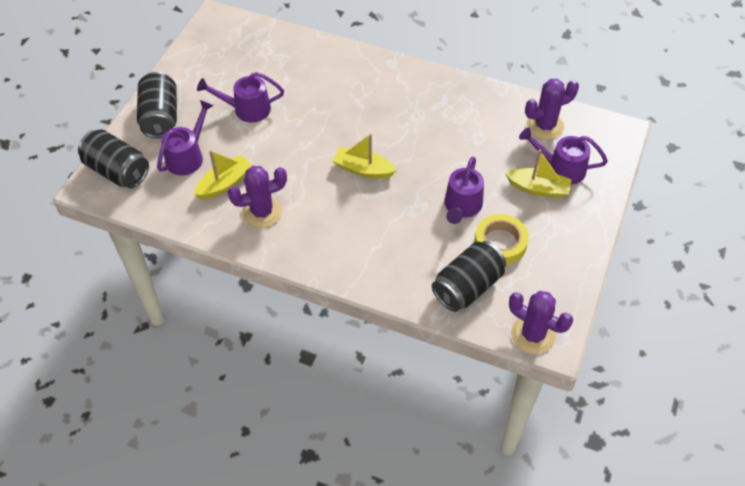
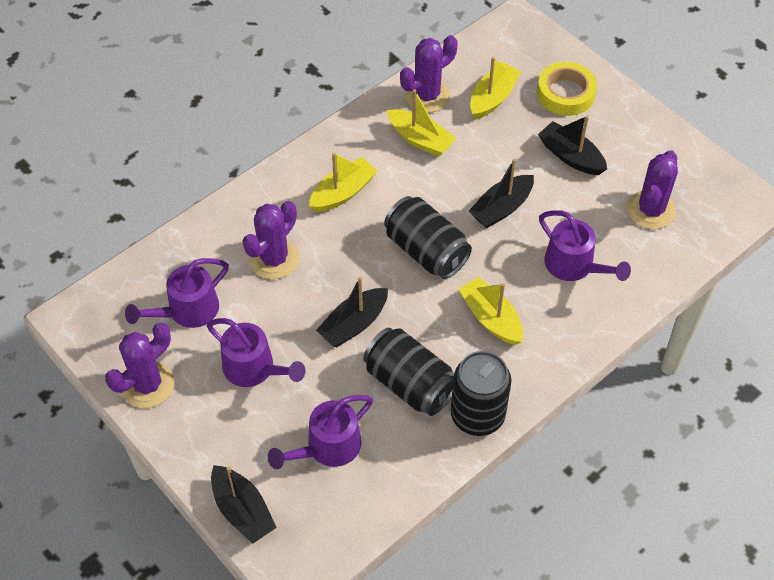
black boat: none = 0 -> [211,465,277,544] [316,277,388,347] [468,159,534,228] [538,115,607,175] = 4
purple cactus: [228,166,287,228] [509,291,573,354] [525,79,579,140] = 3 -> [105,323,174,408] [243,201,299,279] [400,35,458,113] [627,150,678,229] = 4
yellow boat: [194,150,253,199] [333,133,397,179] [505,149,572,198] = 3 -> [309,153,377,212] [387,89,457,157] [459,277,523,345] [470,57,521,120] = 4

